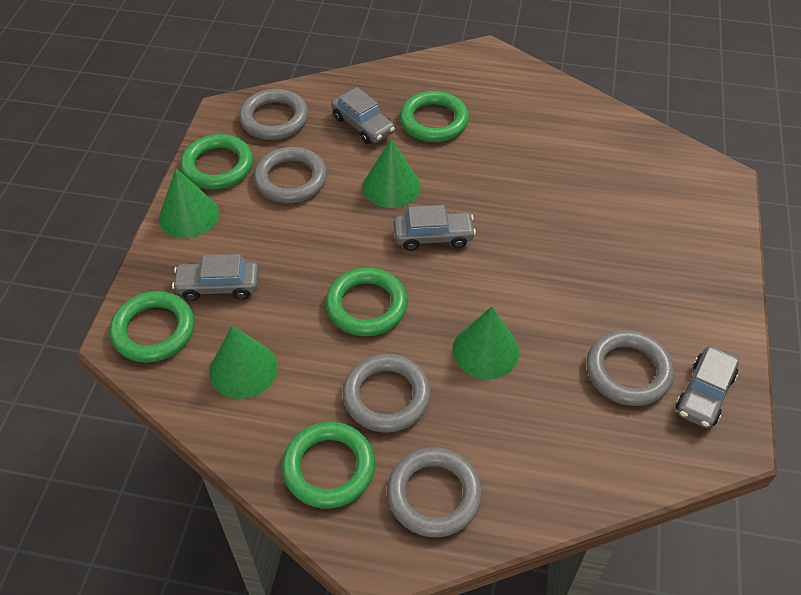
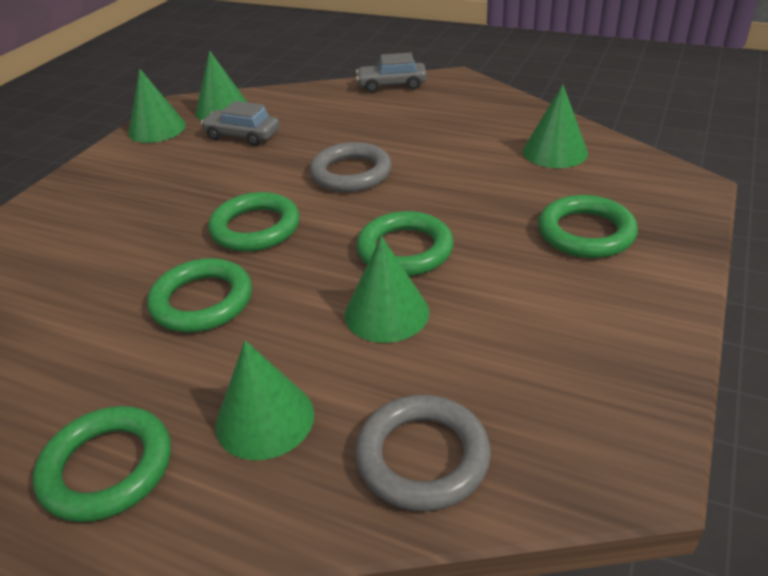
green cone: [159,168,219,238] [209,326,277,399] [363,139,421,208] [452,307,519,379] = 4 -> [128,68,186,143] [195,50,247,121] [216,340,314,460] [345,236,429,343] [523,85,588,168] = 5
grey car: [172,254,259,301] [331,87,395,144] [394,205,476,251] [675,346,739,428] = 4 -> [201,101,280,146] [356,52,427,93] = 2
grey ring: [239,89,308,140] [254,147,327,203] [342,354,431,432] [387,447,482,537] [587,330,674,406] = 5 -> [310,142,392,192] [355,395,491,511] = 2

